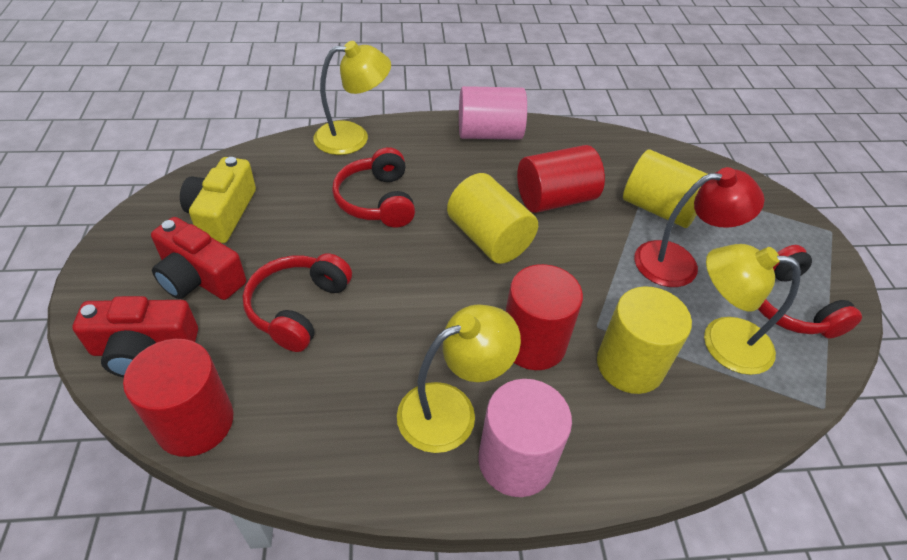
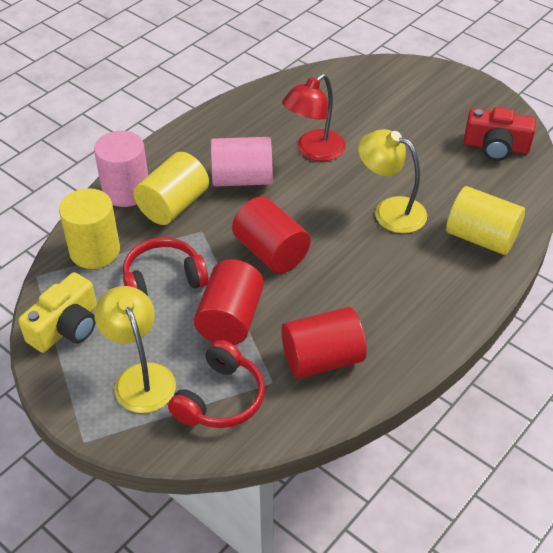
red camera: [72,296,198,377] [151,217,246,300] = 2 -> [464,107,536,161] = 1
red headphones: [243,253,352,352] [332,147,415,227] [758,245,862,338] = 3 -> [123,237,209,296] [168,340,265,428] = 2
yellow lamp: [313,41,391,155] [397,304,521,453] [704,244,801,375] = 3 -> [94,286,176,413] [358,129,427,233] = 2

